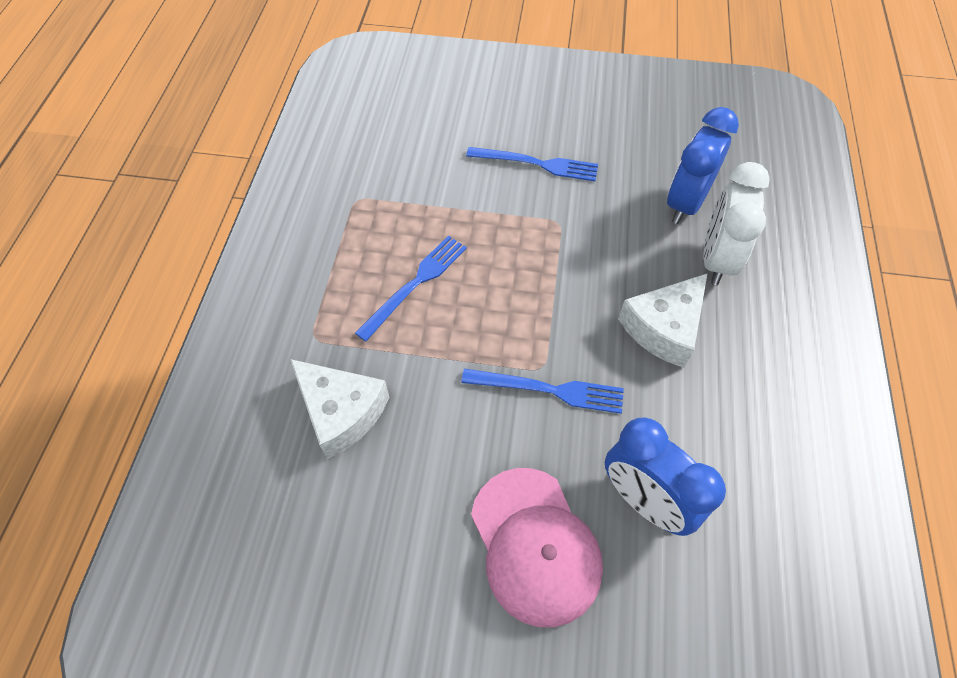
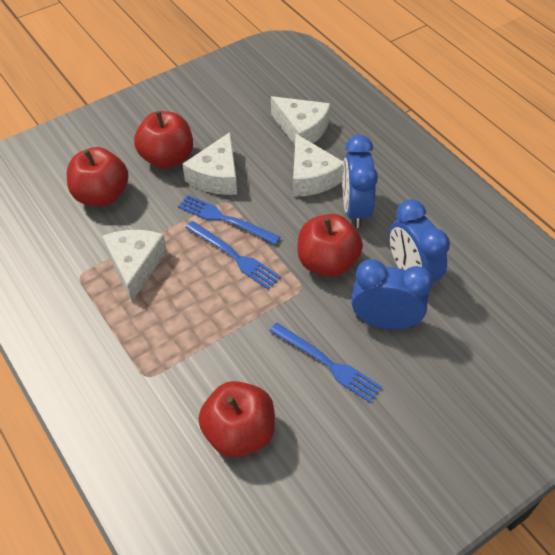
blue clock: [605,417,726,536] [667,107,739,224] = 2 -> [342,135,378,228] [351,259,433,329] [389,199,450,282] = 3
pink cap: [471,468,603,627] = 1 -> none = 0
red apple: none = 0 -> [67,147,129,207] [134,111,193,169] [198,381,275,458] [298,214,363,277] = 4
white cheese: [290,359,389,459] [618,273,708,368] = 2 -> [102,230,167,301] [183,132,237,195] [271,96,331,145] [293,134,343,197] = 4
white clock: [703,162,770,285] = 1 -> none = 0

